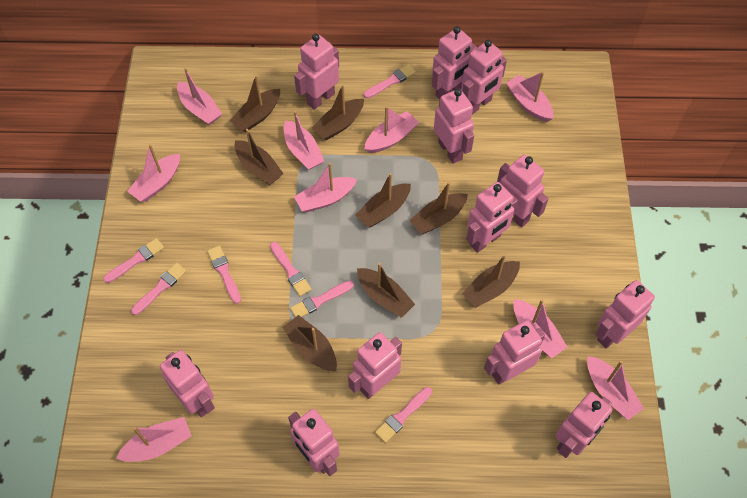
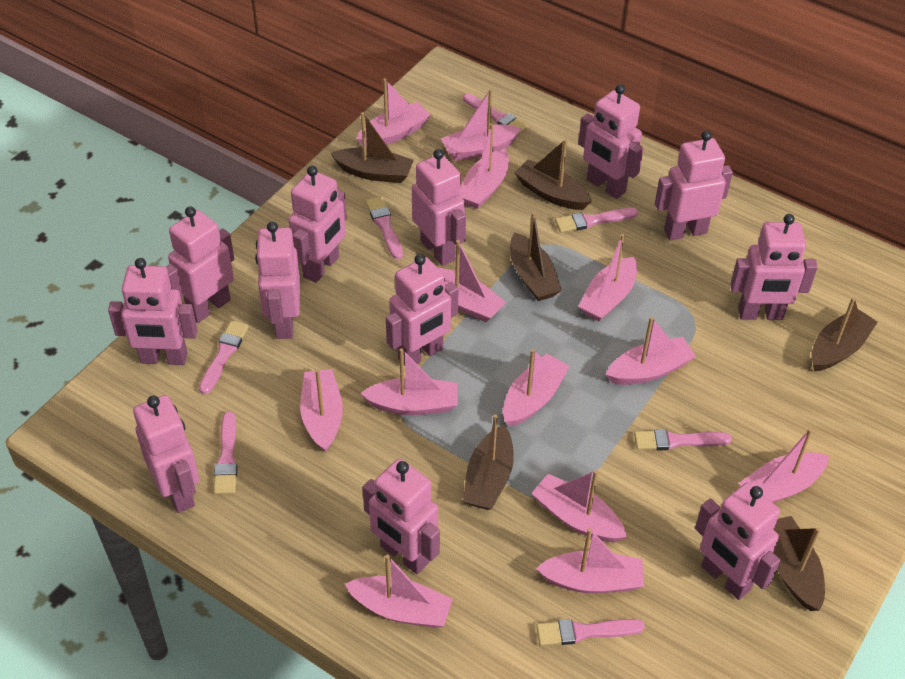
brown boat: [230,75,280,132] [235,129,284,185] [283,315,337,371] [312,84,364,140] [356,173,411,228] [357,263,415,318] [409,182,468,234] [462,254,520,308] = 8 -> [331,112,414,183] [463,414,514,510] [510,212,562,301] [514,139,592,210] [773,516,825,611] [811,297,878,371] = 6
pink boat: [116,417,192,462] [127,144,180,202] [177,68,222,125] [284,111,324,170] [294,163,357,212] [364,106,419,153] [506,71,553,122] [513,299,567,358] [587,356,644,420] = 9 -> [300,369,343,452] [345,555,453,628] [357,78,431,148] [360,348,458,415] [439,240,506,322] [441,89,522,161] [459,123,509,209] [503,349,570,427] [531,470,627,542] [536,528,644,593] [578,234,637,321] [606,317,696,385] [739,428,829,503] = 13

